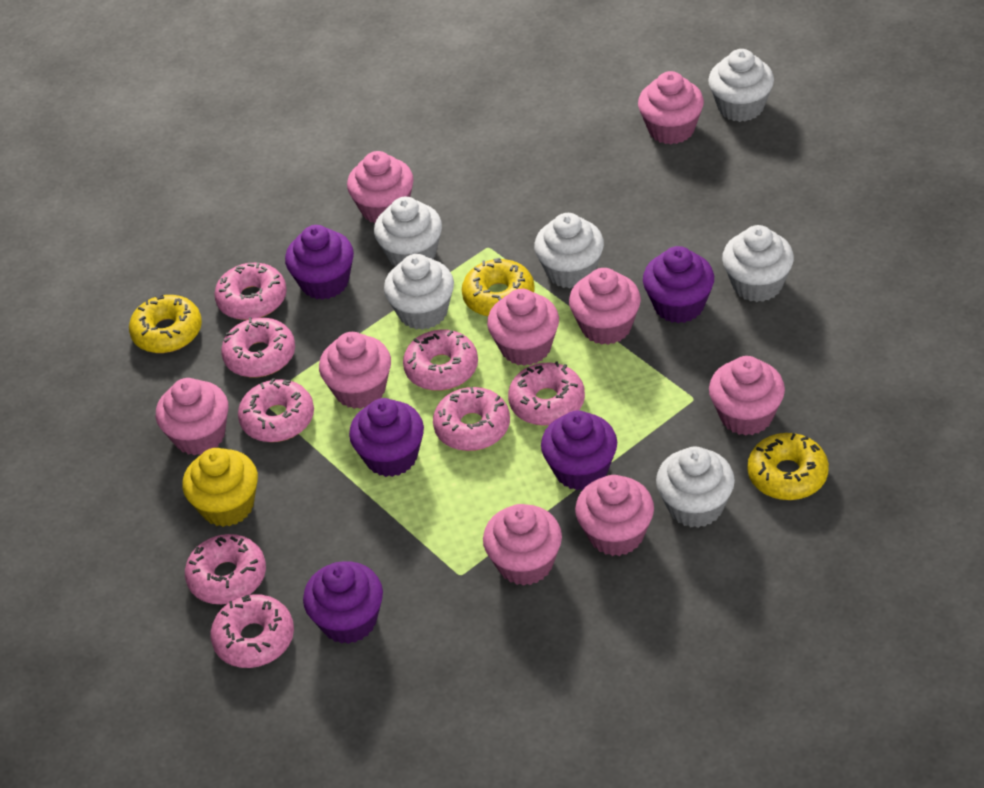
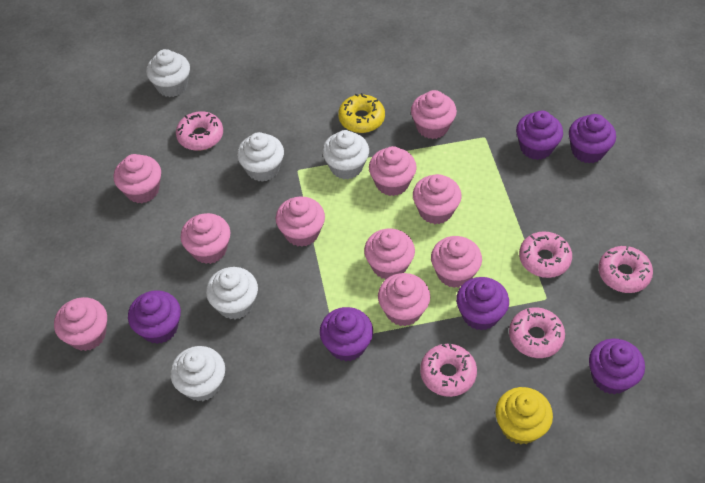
pink cupcake: [156,378,228,455] [319,332,391,409] [347,151,414,223] [483,504,562,586] [487,289,559,366] [569,268,641,345] [575,475,654,556] [638,71,704,144] [709,356,785,436] = 9 -> [54,297,107,351] [114,154,161,203] [181,213,231,264] [276,196,325,247] [364,229,415,280] [369,146,417,196] [378,273,430,326] [411,90,457,139] [413,174,462,224] [431,236,482,288] = 10
pink donut: [185,534,266,604] [210,594,294,668] [214,263,287,320] [221,317,295,377] [238,378,314,442] [403,330,478,391] [433,387,510,451] [508,361,585,426] = 8 -> [176,111,223,151] [420,343,477,397] [509,307,565,358] [519,231,572,278] [598,246,653,293] = 5
purple cupcake: [285,225,354,300] [303,561,383,644] [349,398,424,477] [541,410,617,490] [643,246,714,323] = 5 -> [128,290,181,344] [320,307,373,361] [456,277,509,330] [516,111,563,160] [569,114,616,164] [589,339,645,394] = 6
white cupcake: [374,197,442,267] [384,254,454,330] [534,213,604,289] [656,446,735,528] [708,49,774,122] [722,225,794,302] = 6 -> [146,49,190,97] [170,346,225,401] [206,267,258,319] [237,132,284,182] [322,130,369,179] = 5
yellow donut: [129,294,202,353] [462,258,535,316] [748,433,829,500] = 3 -> [338,93,385,133] = 1

